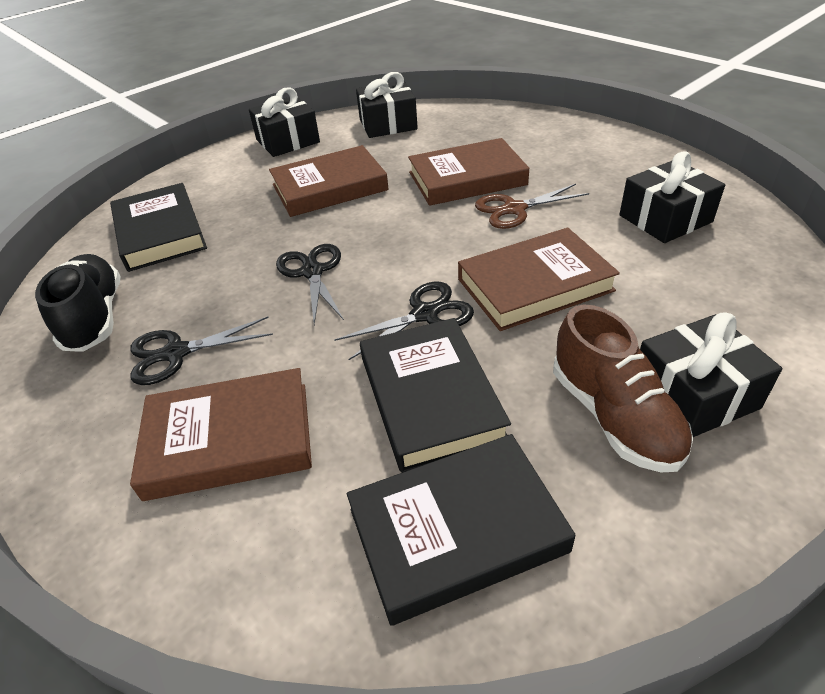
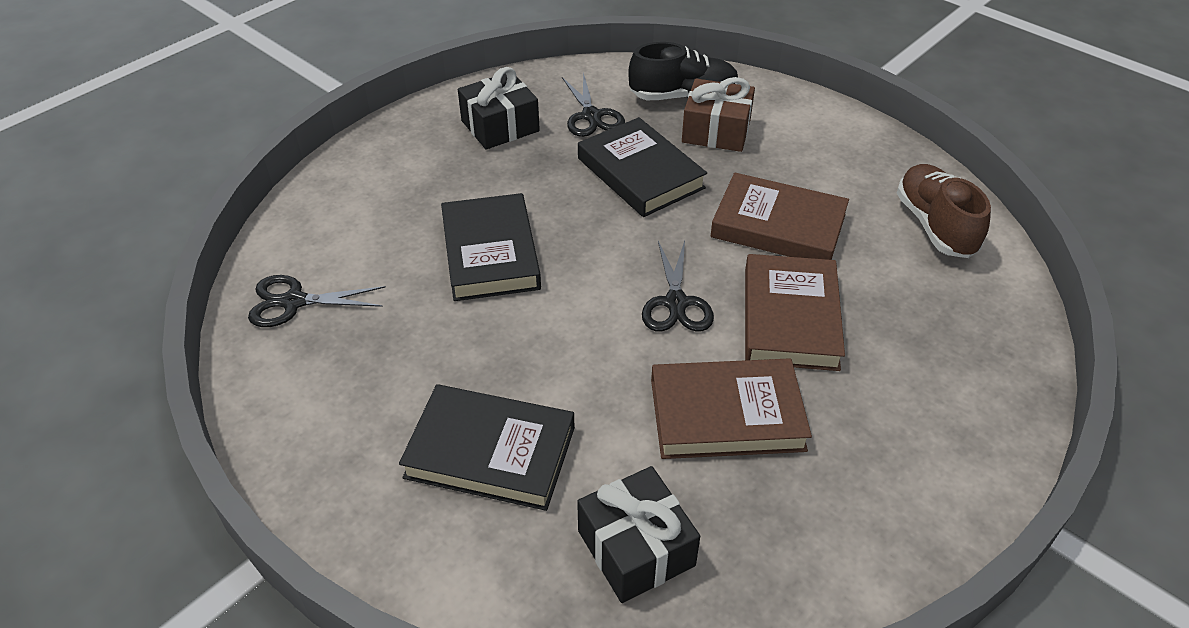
black gift: [249,87,320,157] [356,72,418,138] [619,152,725,243] [640,312,782,437] = 4 -> [458,67,540,150] [577,466,700,603] = 2
brown book: [130,368,312,501] [269,145,389,217] [408,138,529,206] [458,228,620,331] = 4 -> [651,358,812,459] [711,173,849,260] [745,254,845,371] = 3
brown gift: none = 0 -> [682,77,755,152] = 1
brown scissors: [475,184,589,229] = 1 -> none = 0

